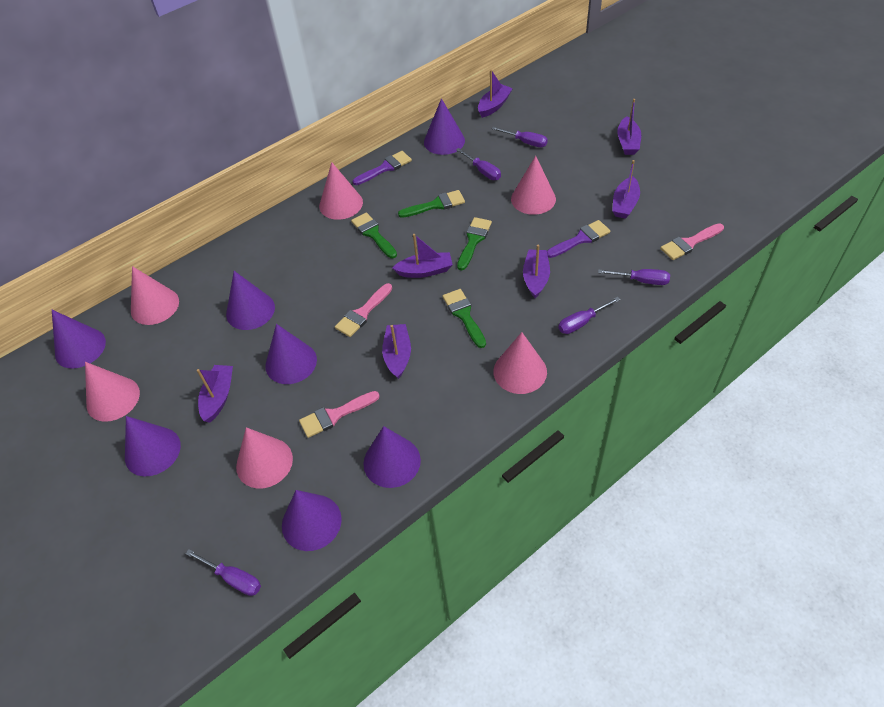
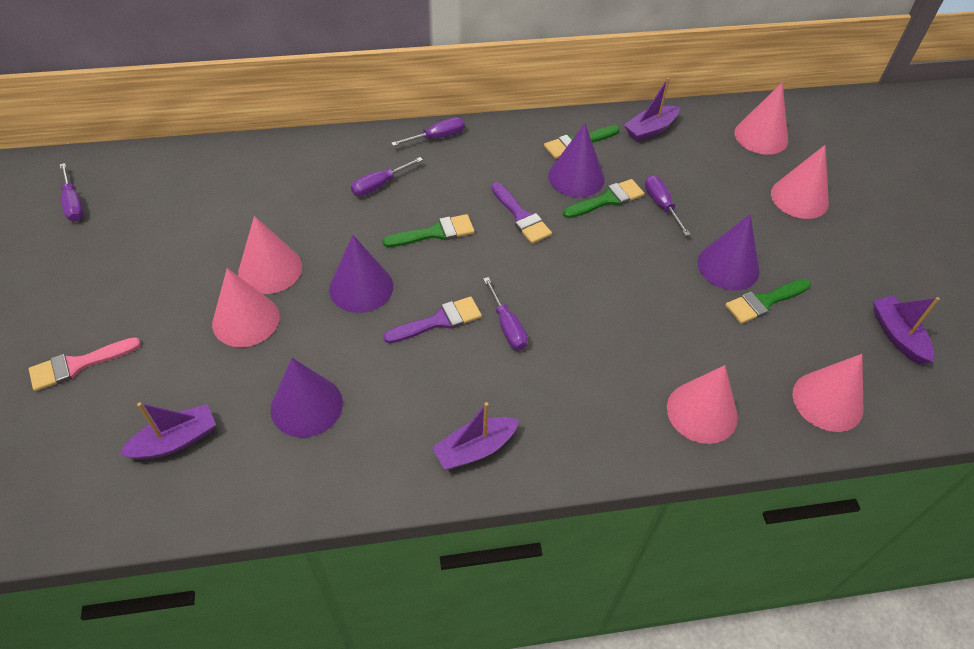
pink brush: [299,391,380,438] [335,283,392,337] [660,223,724,260] = 3 -> [29,337,141,391] = 1
purple boat: [197,365,233,423] [382,324,411,379] [392,234,453,278] [478,70,513,118] [523,245,550,298] [612,160,640,219] [617,99,641,155] = 7 -> [119,402,216,460] [432,402,519,470] [624,78,680,142] [873,296,940,364] = 4
purple cone: [52,310,106,369] [125,416,181,476] [226,271,275,330] [265,324,317,384] [282,490,342,551] [363,426,421,488] [424,98,465,155] = 7 -> [270,358,343,438] [329,235,393,313] [548,123,604,197] [697,215,760,291] = 4

